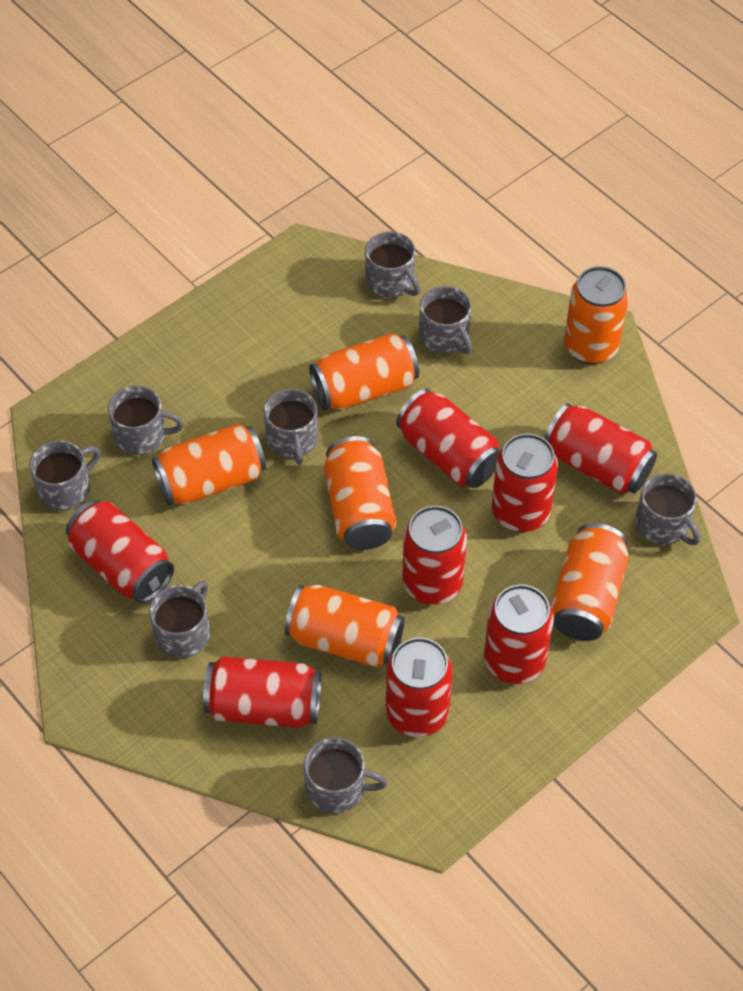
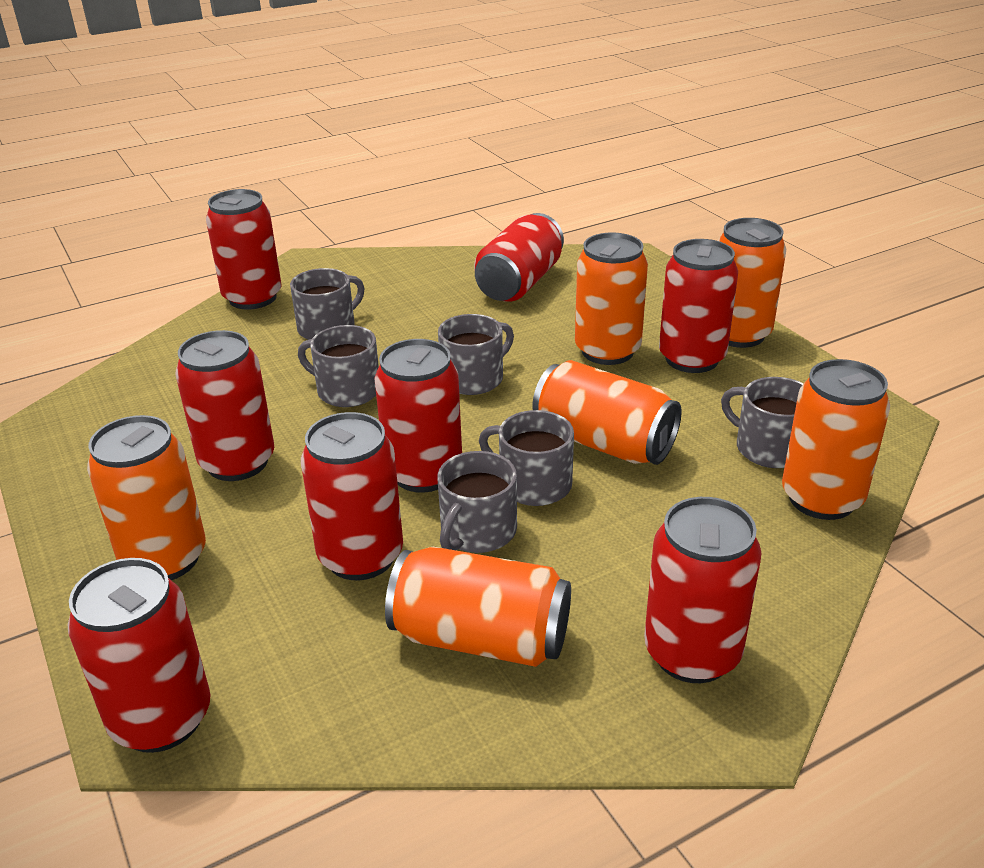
grey mug: [29,440,101,511] [108,385,184,455] [149,581,210,658] [264,389,318,465] [304,737,387,814] [365,231,420,298] [419,286,472,354] [635,473,700,545] = 8 -> [290,268,364,340] [298,325,379,407] [437,451,517,553] [438,314,514,395] [479,410,574,506] [721,377,804,468] = 6

